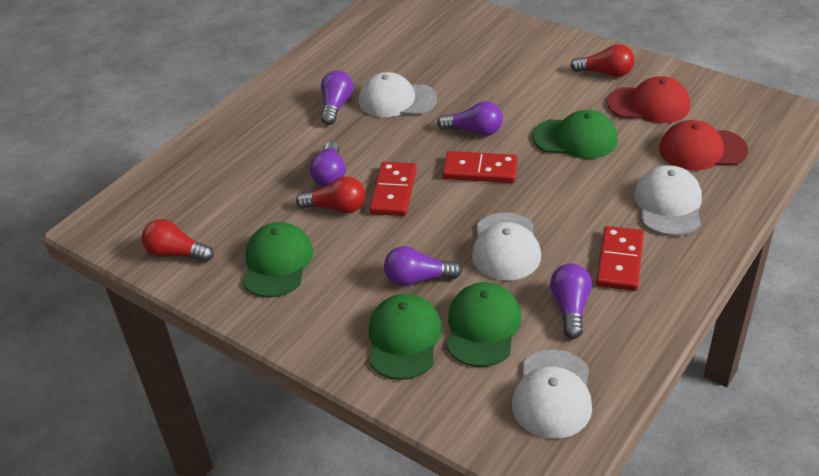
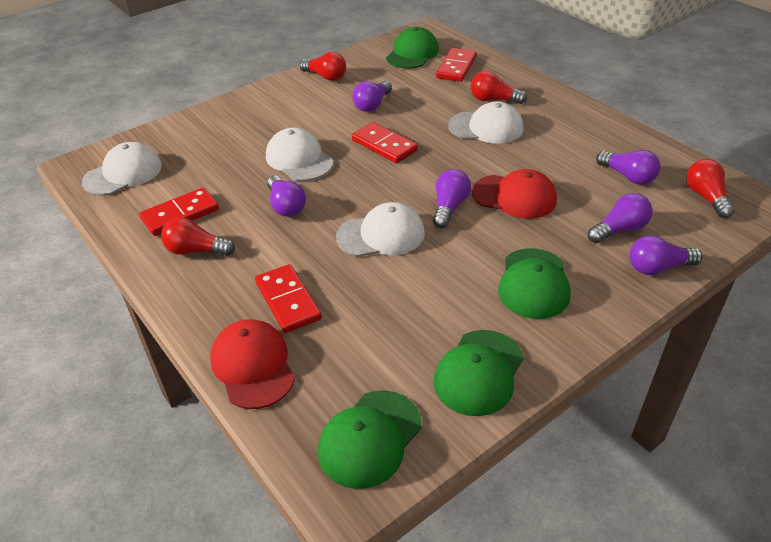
purple light bulb: [310,142,346,187] [321,71,353,125] [384,246,462,286] [437,101,503,136] [550,263,592,339] = 5 -> [267,176,306,217] [352,81,392,112] [433,169,471,228] [588,193,652,243] [596,150,660,185] [629,236,703,275] = 6
red domino: [370,162,416,216] [443,151,518,183] [596,226,644,291] = 3 -> [139,187,219,236] [255,264,322,333] [352,122,418,163] [436,48,477,82] = 4
red light bulb: [142,219,214,262] [296,176,365,213] [570,44,634,77] = 3 -> [161,217,235,256] [300,52,346,81] [471,71,527,104] [686,159,735,218] = 4

